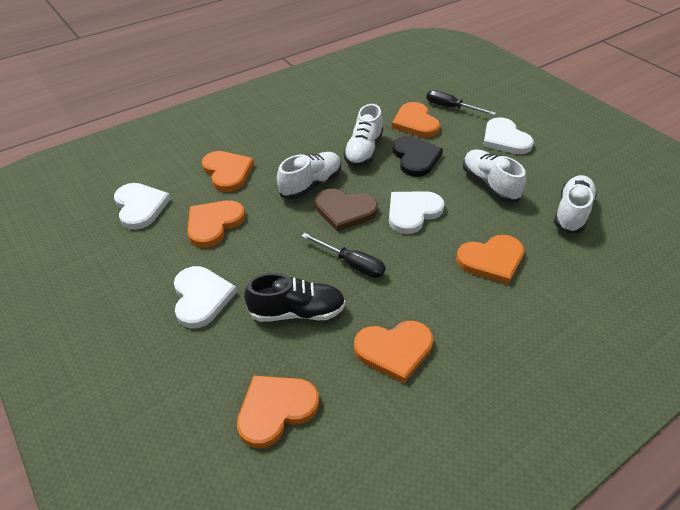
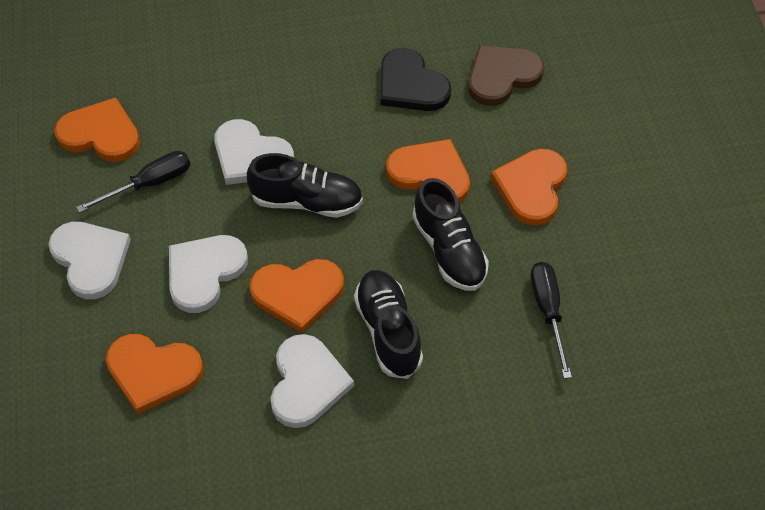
black shoe: [244,273,346,322] = 1 -> [247,153,363,218] [354,270,423,379] [412,178,489,291] = 3
orange heart: [187,200,245,248] [201,151,254,192] [237,376,319,448] [354,321,433,384] [392,102,440,137] [456,235,524,284] = 6 -> [54,97,140,162] [106,334,203,414] [250,259,344,333] [386,139,470,203] [491,149,567,225] = 5
white shoe: [277,152,341,199] [343,104,383,167] [463,149,526,202] [554,175,597,233] = 4 -> none = 0

